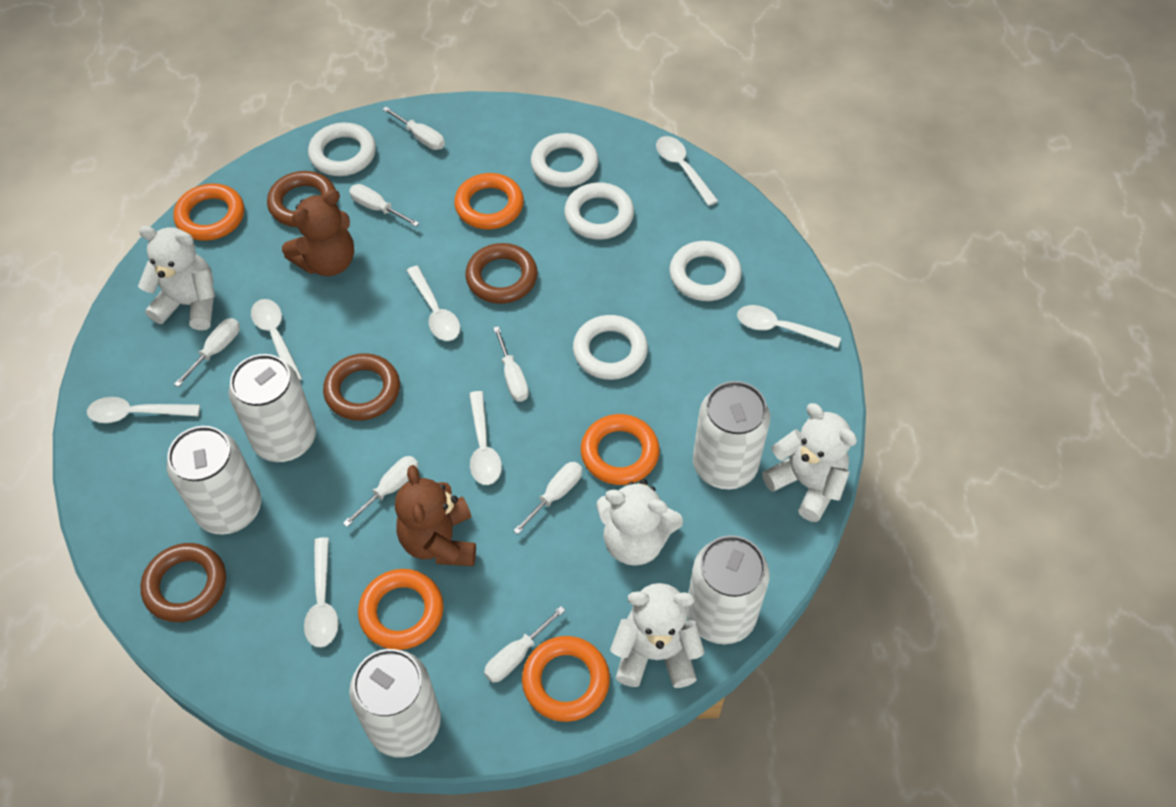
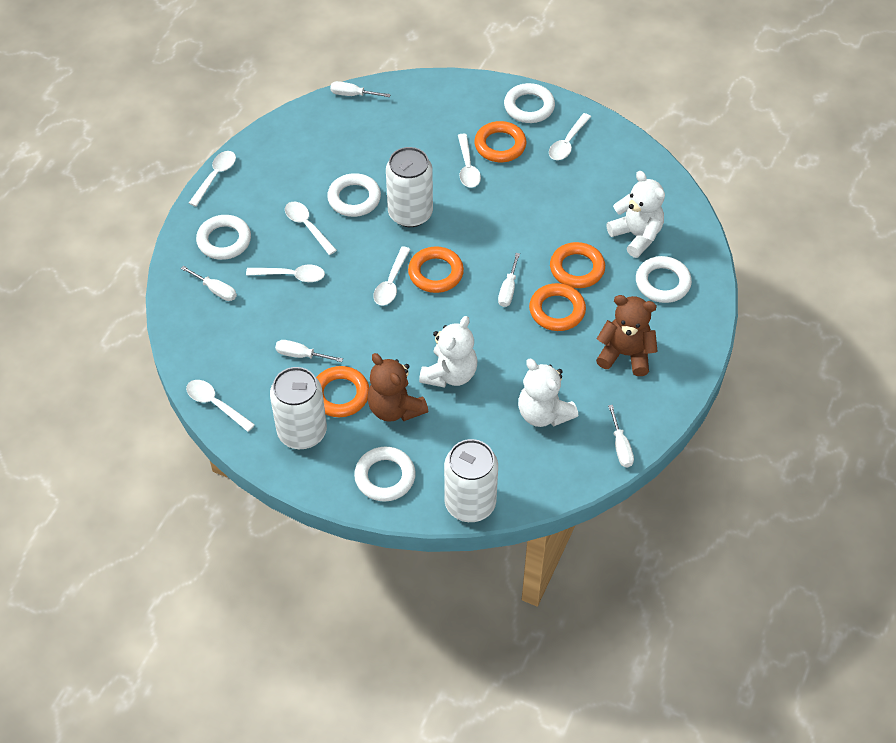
brown ring: [141,543,226,622] [267,171,336,227] [323,353,400,421] [465,243,538,304] = 4 -> none = 0
white can: [167,426,261,535] [229,354,316,462] [349,649,441,758] [687,535,770,644] [693,381,770,489] = 5 -> [270,367,327,449] [386,147,433,227] [444,439,498,522] = 3
white screwdriver: [174,318,240,387] [343,456,419,527] [349,184,419,226] [382,107,445,150] [484,606,565,683] [493,326,529,402] [513,462,582,534] = 7 -> [181,266,237,301] [275,340,343,362] [330,81,391,97] [498,253,520,307] [608,405,634,468] = 5
white teddy bear: [138,226,215,330] [596,479,683,566] [610,583,705,688] [762,403,857,522] = 4 -> [419,316,477,388] [518,359,578,427] [607,171,665,258] = 3

